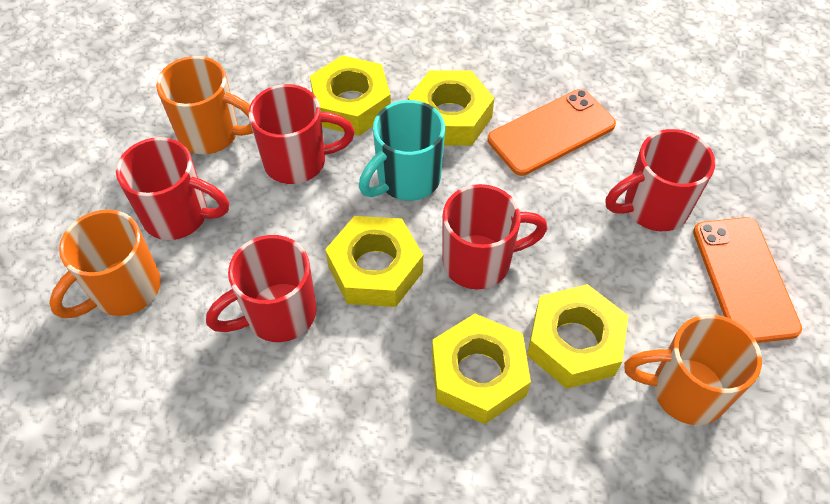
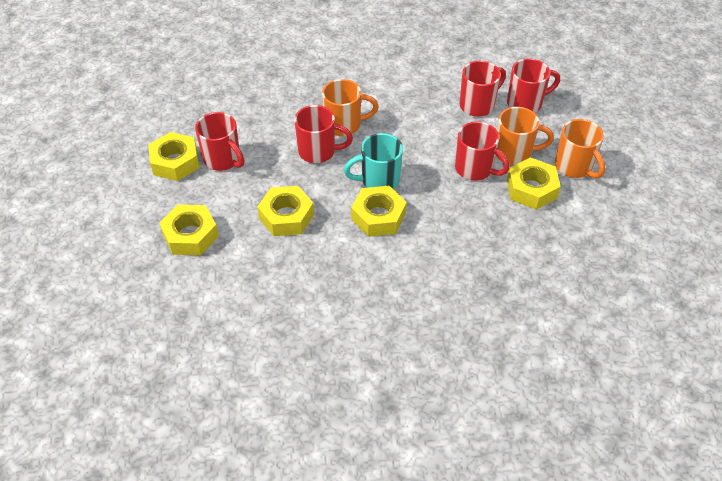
orange phone: [488,89,616,176] [693,217,802,343] = 2 -> none = 0

